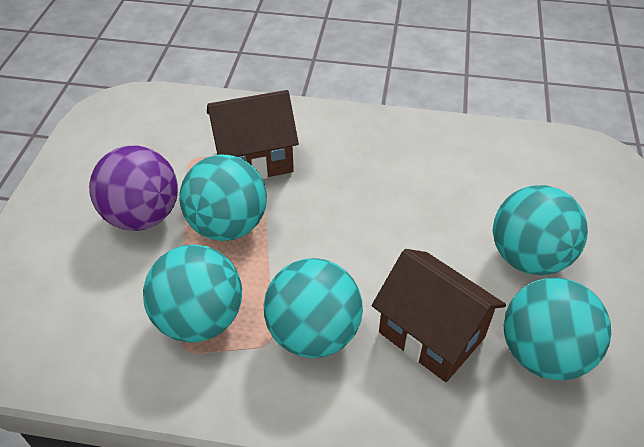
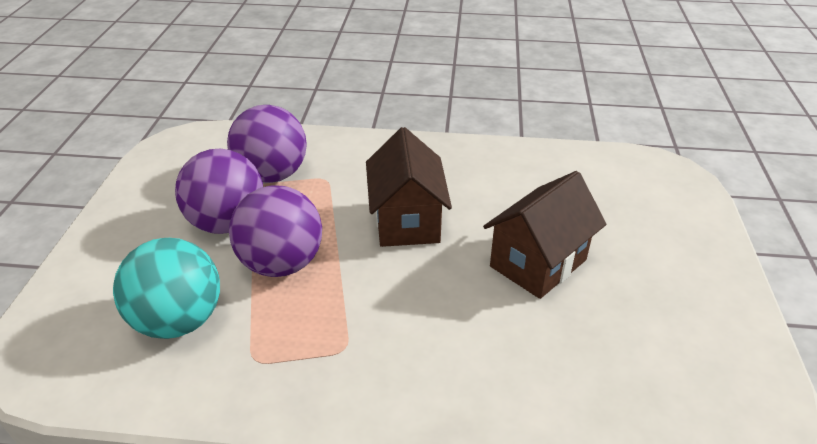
purple ball: [89,145,178,231] = 1 -> [175,149,263,234] [227,105,306,183] [229,185,322,277] = 3
turquoise ball: [143,245,242,343] [179,154,267,241] [264,258,363,358] [493,185,588,275] [504,278,611,380] = 5 -> [113,238,220,339] = 1

